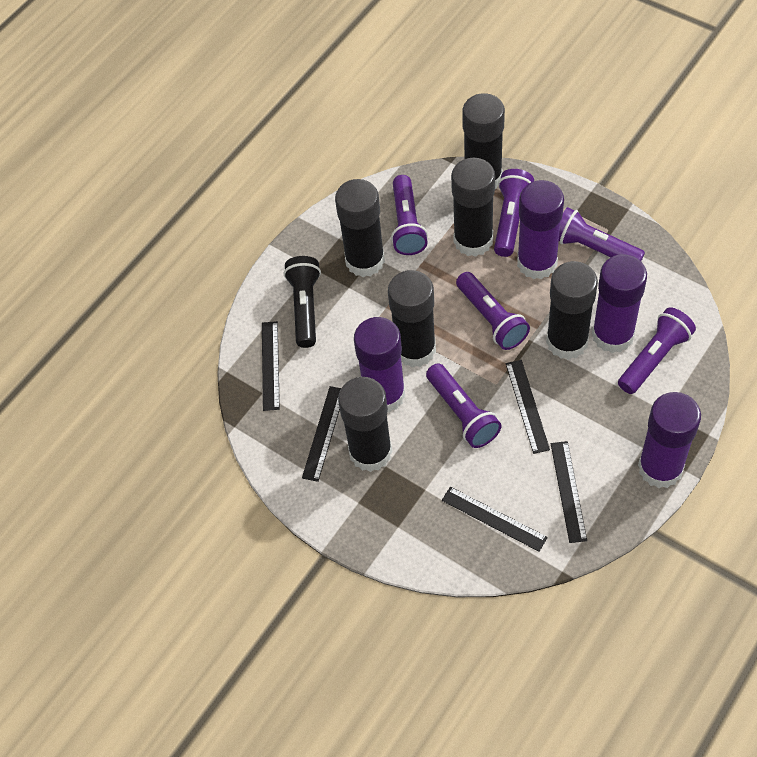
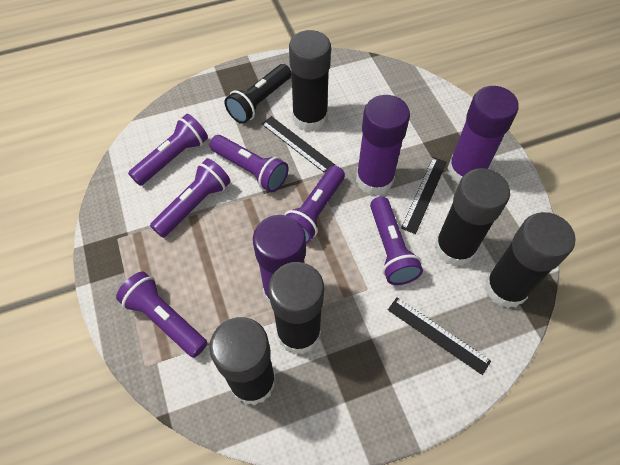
black glue stick: [335,179,385,277] [338,377,392,472] [388,270,436,367] [451,157,495,257] [462,93,505,189] [546,261,598,360] = 6 -> [209,317,276,405] [268,262,324,354] [289,30,331,132] [434,168,510,266] [484,212,575,308] = 5
black ruler: [262,321,280,411] [302,386,341,482] [442,487,548,552] [506,360,550,454] [551,441,587,543] = 5 -> [262,116,335,173] [388,298,491,375] [401,157,447,234] = 3
purple glue stick: [354,317,405,413] [517,180,564,279] [592,254,647,353] [638,392,701,488] = 4 -> [253,215,306,304] [356,95,410,196] [448,86,519,184] = 3

